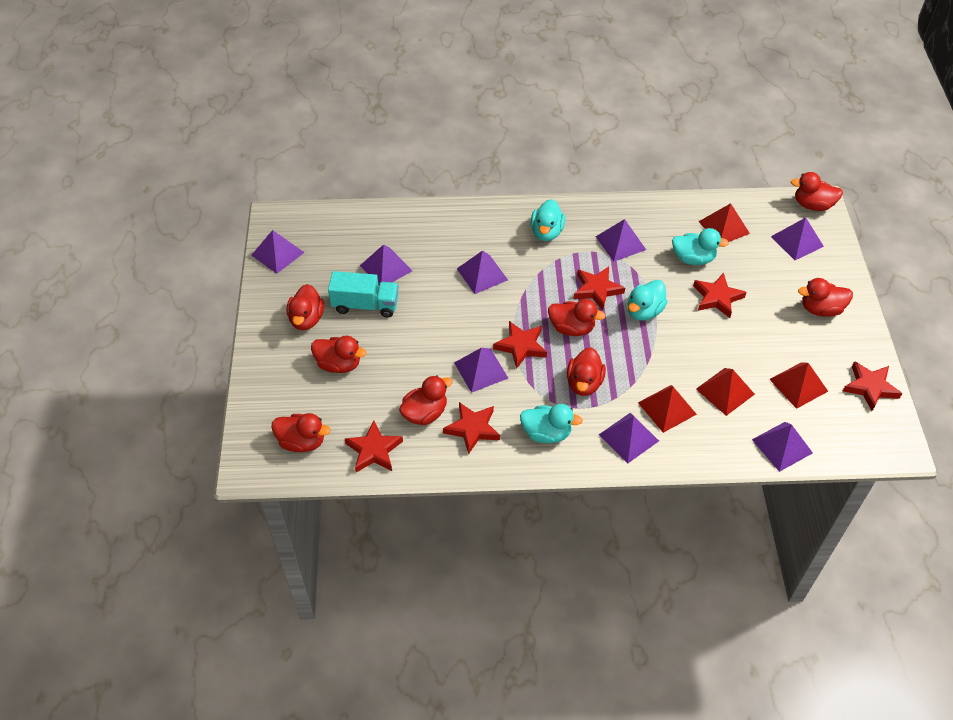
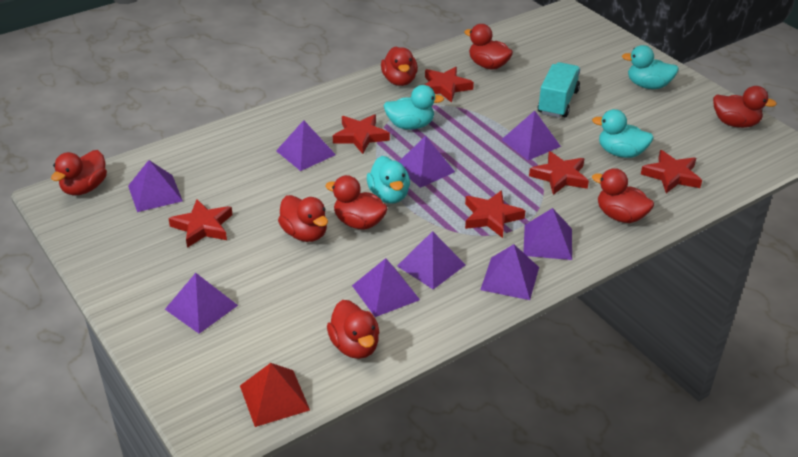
purple pyramid: [251,230,305,274] [360,244,412,286] [454,348,508,393] [457,250,508,294] [596,219,646,262] [599,413,659,463] [752,422,813,472] [771,217,824,260] = 8 -> [128,160,183,212] [165,273,238,334] [276,120,336,171] [352,258,420,317] [397,231,466,289] [399,136,455,188] [480,244,539,300] [501,111,561,160] [523,208,572,260] = 9
red pyramid: [638,385,697,433] [696,368,755,416] [698,203,750,242] [769,363,828,409] = 4 -> [240,363,310,427] = 1

